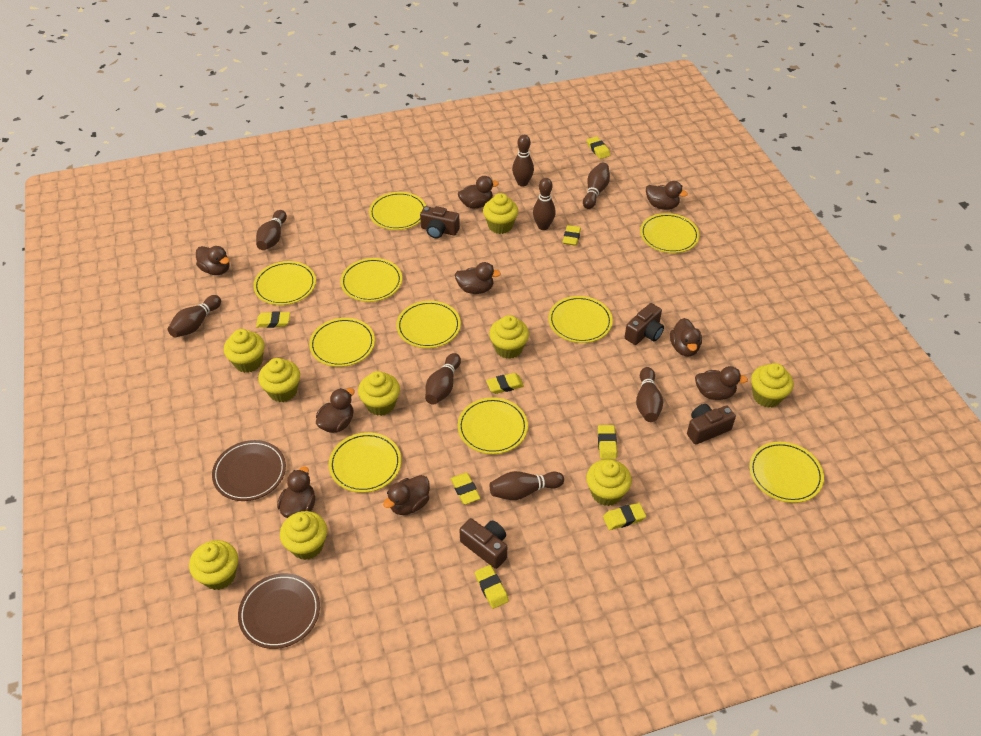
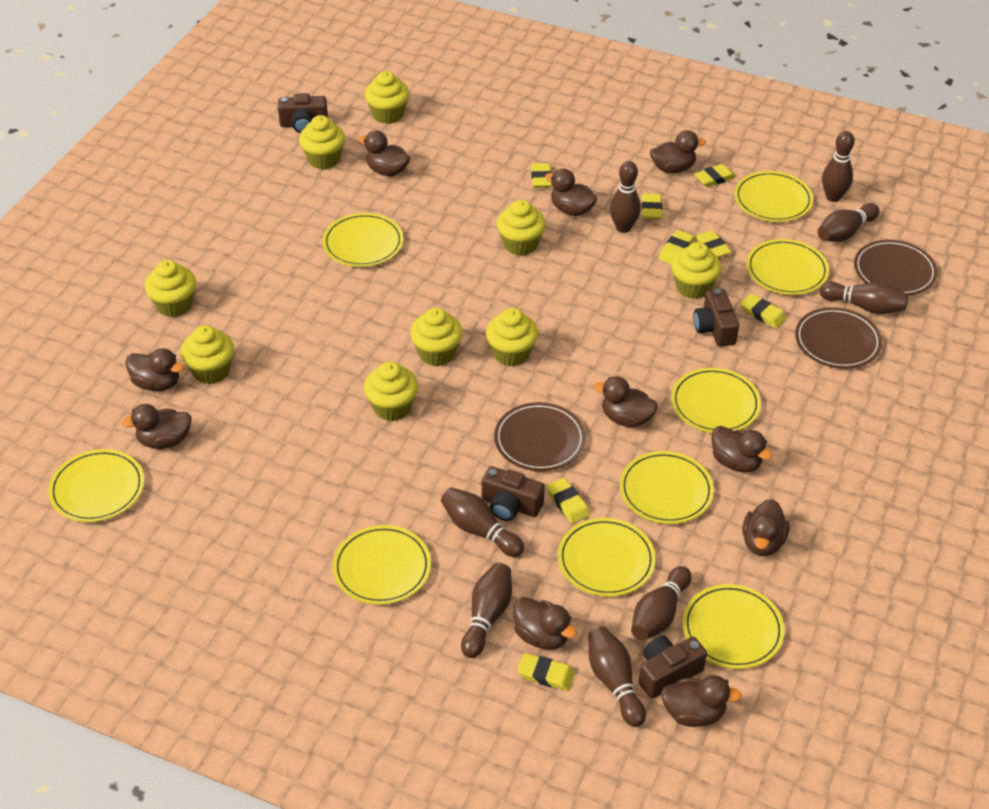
brown duck: [196,246,230,275] [277,466,315,518] [316,388,355,433] [383,475,430,515] [455,262,501,294] [458,176,499,209] [646,181,688,210] [670,318,702,357] [695,366,748,400] = 9 -> [121,404,192,449] [125,348,184,391] [358,130,410,176] [513,597,577,650] [545,168,597,216] [594,376,658,427] [650,130,706,173] [661,675,742,727] [712,426,773,473] [742,499,790,556] = 10
brown plate: [212,440,286,501] [238,573,320,649] = 2 -> [494,402,586,471] [795,307,882,369] [854,240,937,295] = 3
yellow plate: [253,261,316,305] [309,318,375,367] [329,432,401,493] [340,258,402,302] [369,192,426,230] [396,301,461,348] [458,397,528,454] [548,296,613,343] [640,213,700,253] [749,442,824,503] = 10 -> [48,449,144,522] [323,213,403,267] [333,525,431,605] [558,518,656,597] [620,451,714,524] [671,368,761,433] [682,584,785,669] [734,171,813,222] [746,239,829,295] = 9

